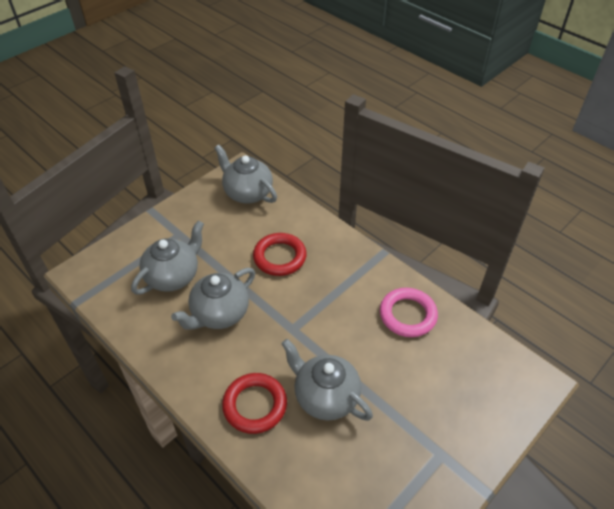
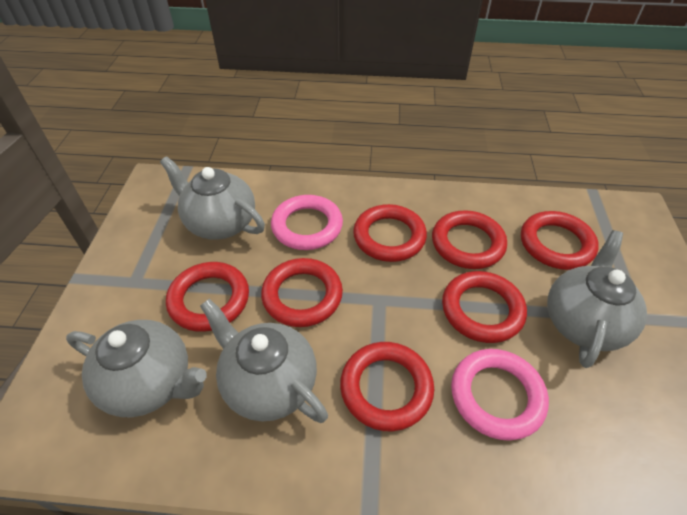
pink ring: [380,288,438,337] = 1 -> [271,195,343,250] [451,349,549,441] = 2
red ring: [222,373,287,434] [253,233,306,276] = 2 -> [166,262,249,332] [261,258,343,327] [340,342,434,431] [353,204,427,262] [432,210,507,269] [442,271,527,343] [521,211,599,270] = 7

